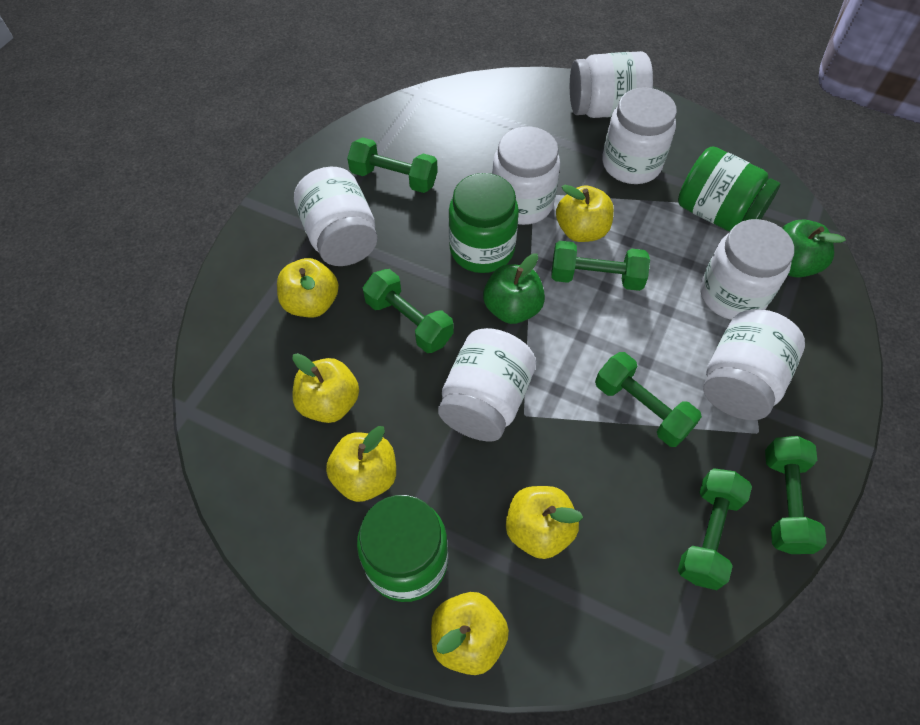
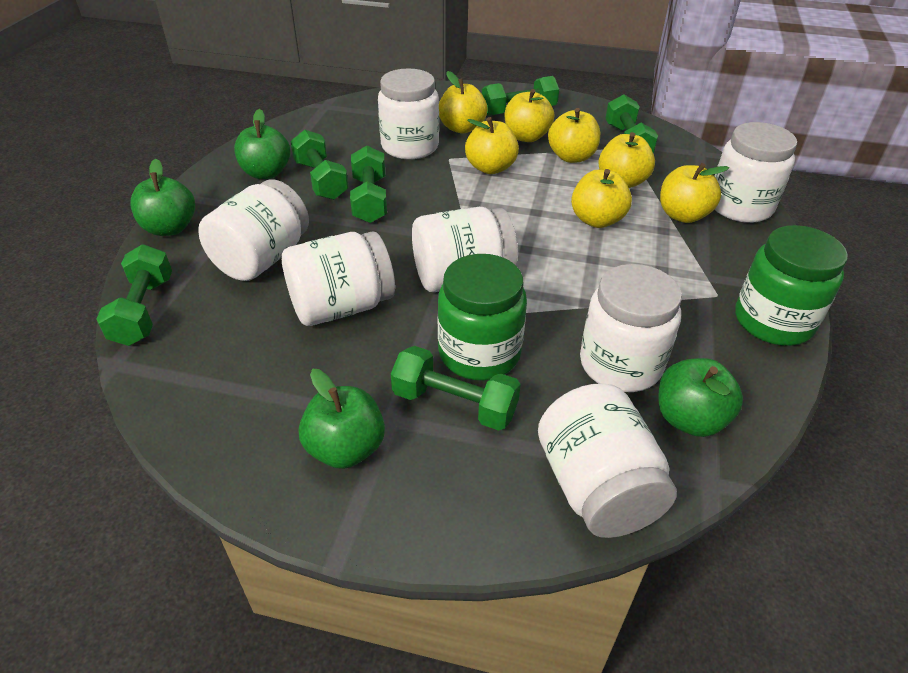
green apple: [483,253,545,324] [782,219,846,278] = 2 -> [130,159,195,236] [234,109,290,179] [299,369,385,469] [658,358,743,437] = 4
green jar: [357,495,448,602] [448,173,519,273] [678,147,780,231] = 3 -> [438,254,527,380] [735,225,848,346] = 2
yellow apple: [277,258,339,317] [292,353,359,423] [326,426,396,502] [431,592,509,675] [506,486,583,559] [556,185,614,242] = 6 -> [439,71,487,134] [465,117,519,174] [505,89,554,142] [548,108,600,163] [571,169,632,228] [598,132,655,188] [660,163,729,223] = 7

